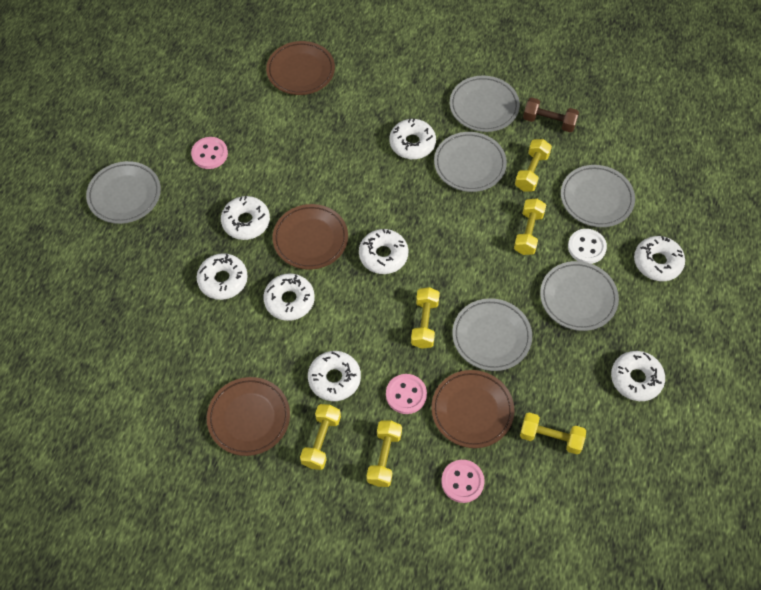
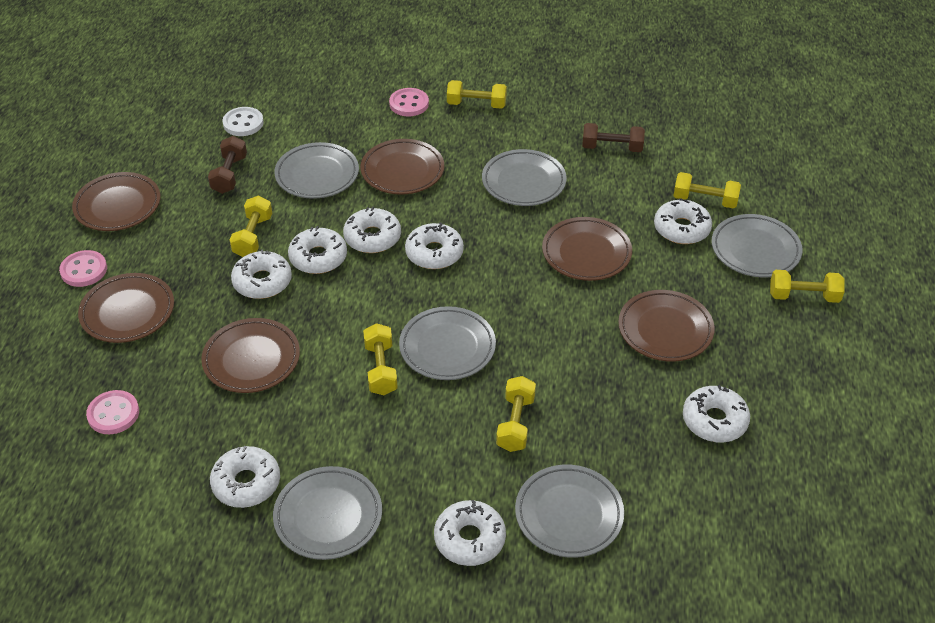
brown dumbbell: [523,97,579,132] = 1 -> [208,136,247,194] [582,123,645,152] = 2
brown plate: [207,377,290,456] [266,41,335,95] [273,204,348,270] [431,370,514,448] = 4 -> [72,172,160,231] [78,273,174,343] [201,318,300,393] [361,139,444,195] [542,217,632,281] [618,290,715,361] = 6

